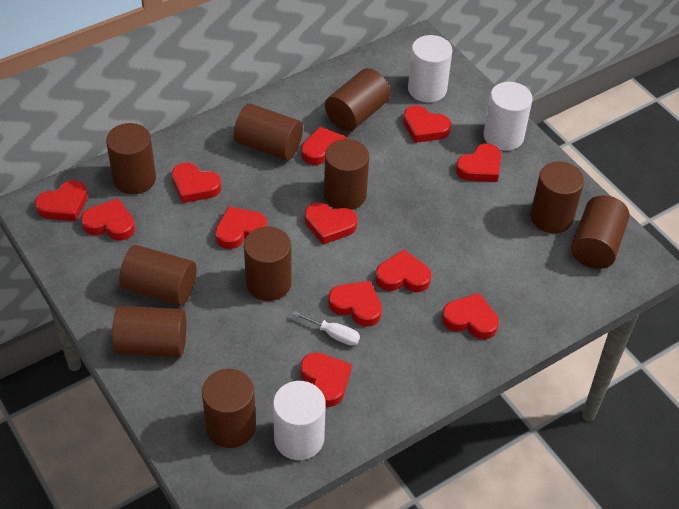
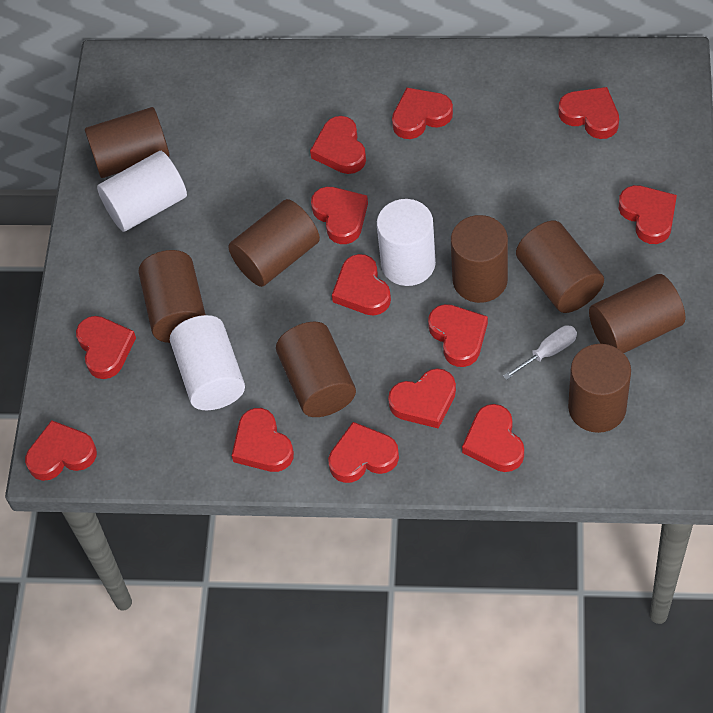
brown cylinder: [106,123,156,194] [112,306,186,357] [119,245,196,306] [202,369,256,448] [234,103,303,161] [244,226,292,301] [324,139,369,210] [325,68,391,131] [530,162,584,233] [571,195,629,269] = 10 -> [85,107,170,178] [138,250,206,343] [228,199,320,287] [276,322,356,417] [451,215,508,303] [516,221,604,313] [568,344,631,433] [589,274,685,353] = 8
red heart: [35,180,88,221] [81,198,135,240] [172,163,221,203] [215,206,267,249] [300,352,352,407] [302,127,349,165] [305,202,357,244] [328,281,382,327] [375,250,432,292] [403,105,451,143] [442,293,499,339] [456,143,501,182] = 12 -> [25,420,97,481] [76,316,136,379] [232,408,294,472] [310,116,366,174] [311,187,368,244] [328,422,399,483] [332,254,391,316] [388,369,456,429] [392,88,453,139] [428,304,488,367] [462,404,524,472] [558,87,619,139] [619,185,677,244] = 13

